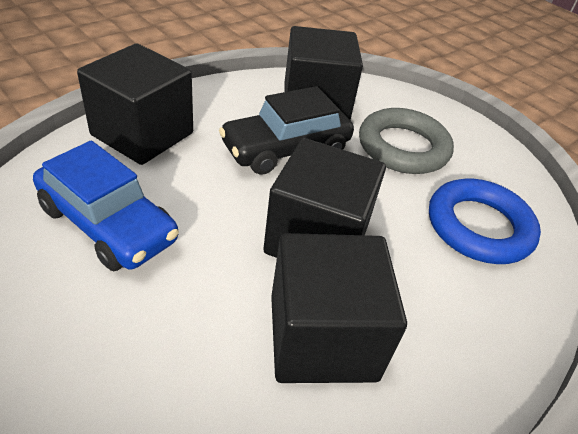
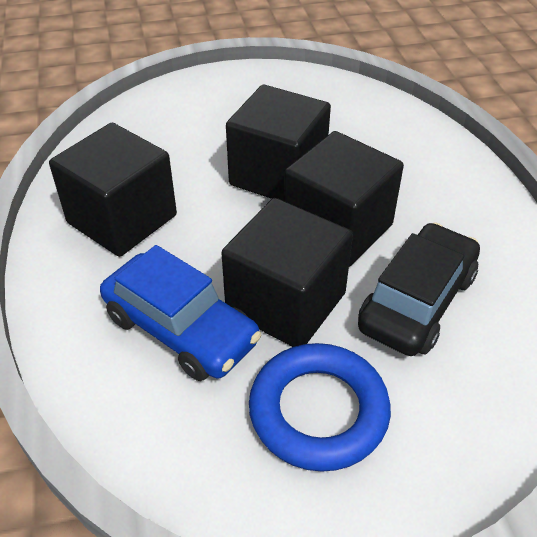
grey ring: [359,108,454,174] = 1 -> none = 0

